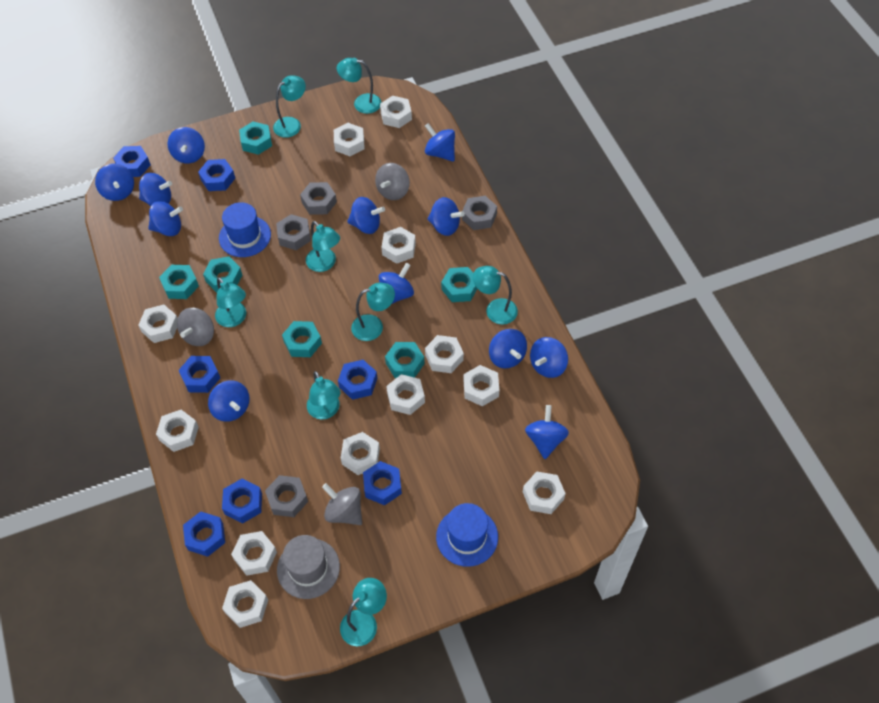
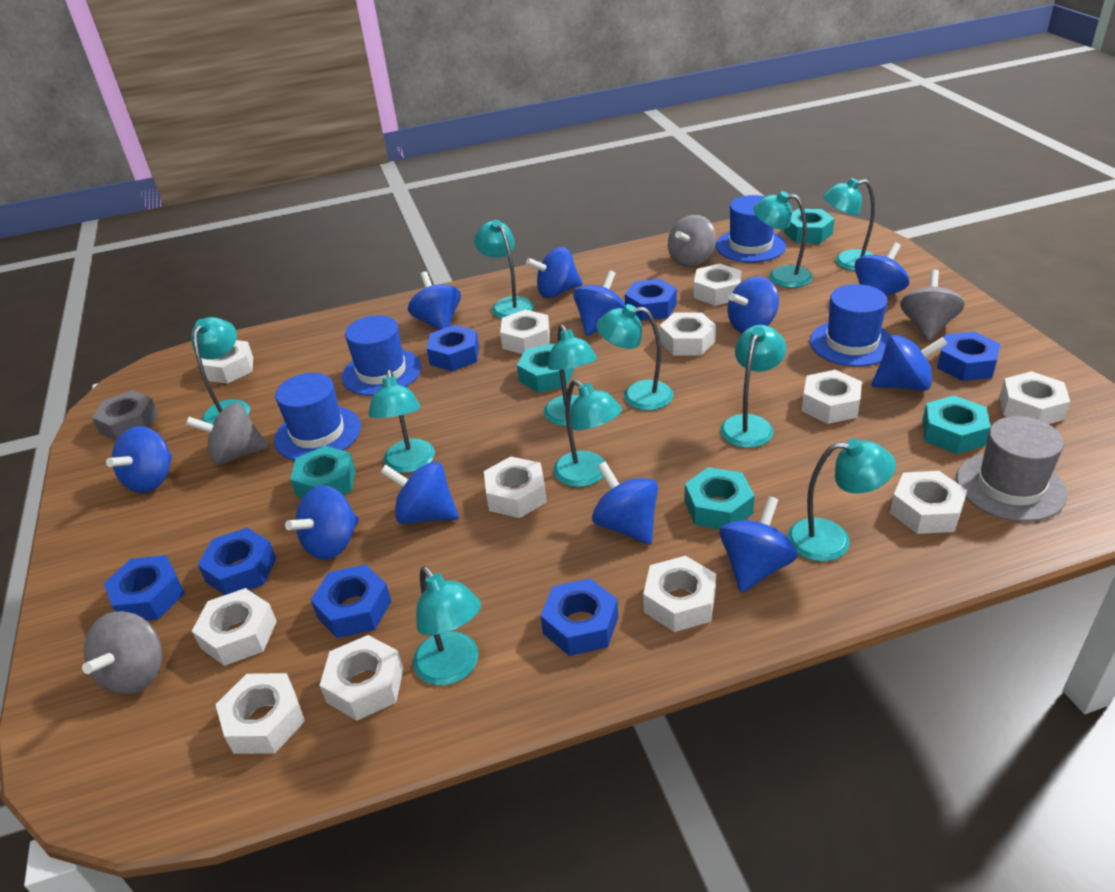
blue hat: [219,202,271,257] [436,503,498,567] = 2 -> [274,373,361,460] [342,315,421,396] [716,195,786,263] [810,284,891,367] = 4
blue spinning top: [95,164,134,201] [139,173,172,206] [148,201,183,236] [167,127,205,163] [208,380,249,422] [347,197,385,234] [379,263,414,304] [425,123,455,161] [427,197,465,236] [489,329,527,368] [525,405,569,459] [530,337,568,378] = 12 -> [106,426,172,493] [285,485,359,560] [380,462,459,524] [408,271,461,330] [526,247,583,298] [574,270,626,336] [592,461,658,545] [719,496,798,593] [728,276,779,333] [854,242,909,296] [872,335,948,391] = 11
grey nut: [265,475,308,517] [276,214,311,250] [300,182,337,215] [462,196,497,230] = 4 -> [92,390,158,441] = 1
grey spinning top: [177,308,214,346] [322,483,362,525] [375,163,410,200] = 3 -> [82,611,162,695] [186,403,269,465] [668,215,716,267] [900,270,965,341] = 4
turquoise lamp: [215,277,246,327] [273,75,306,138] [306,221,340,272] [307,371,341,420] [337,58,381,114] [340,578,387,646] [351,283,395,341] [473,266,518,325] = 8 -> [191,317,250,424] [368,370,435,473] [413,566,481,685] [474,220,534,319] [544,324,597,426] [553,379,622,487] [596,304,673,410] [720,325,786,448] [753,191,812,288] [787,438,896,562] [823,178,875,271] = 11
turquoise nut: [159,265,199,299] [203,256,242,293] [239,121,272,155] [282,321,322,357] [385,342,425,378] [441,267,477,302] = 6 -> [290,446,355,498] [517,344,574,393] [685,467,755,529] [784,209,835,244] [922,395,991,454] = 5

